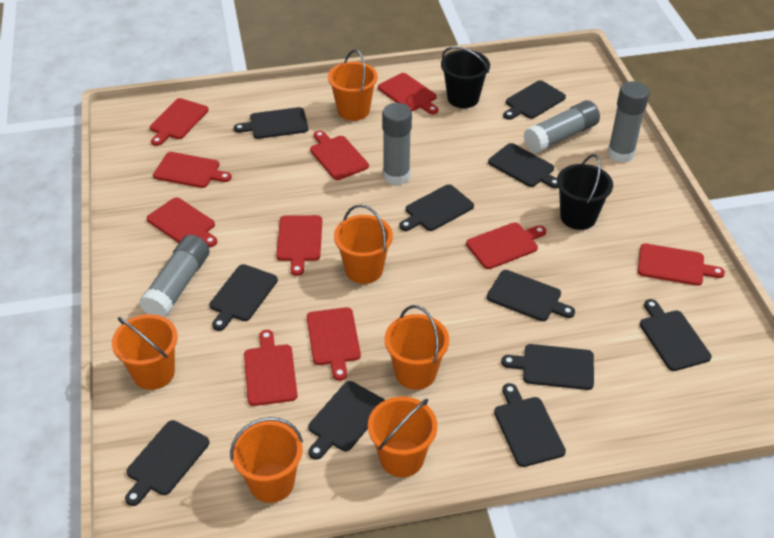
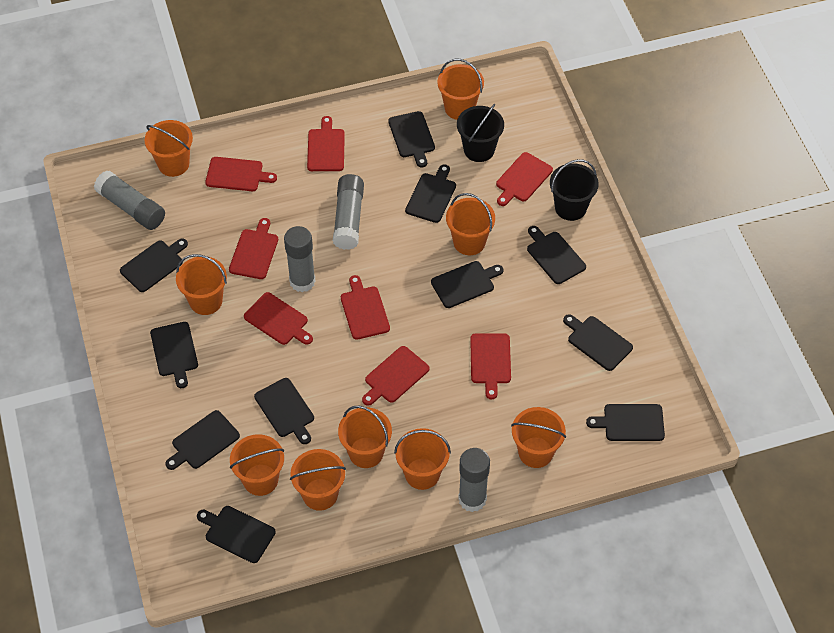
orange bucket: [112,314,178,390] [230,417,303,503] [328,50,378,121] [334,204,393,284] [368,397,437,477] [385,305,449,390] = 6 -> [145,120,193,177] [176,254,227,315] [230,434,284,496] [290,449,346,511] [338,406,392,468] [394,428,451,490] [437,59,484,120] [446,193,495,255] [511,407,566,468] = 9
red cutting board: [147,197,217,247] [150,98,208,146] [153,152,232,188] [244,330,298,406] [276,215,322,276] [307,307,361,381] [310,130,369,180] [378,73,438,114] [466,222,546,269] [638,243,725,286] = 10 -> [205,157,277,191] [229,218,278,279] [244,292,313,345] [307,116,345,171] [341,275,390,340] [362,346,430,406] [470,333,511,399] [496,152,553,206] = 8

